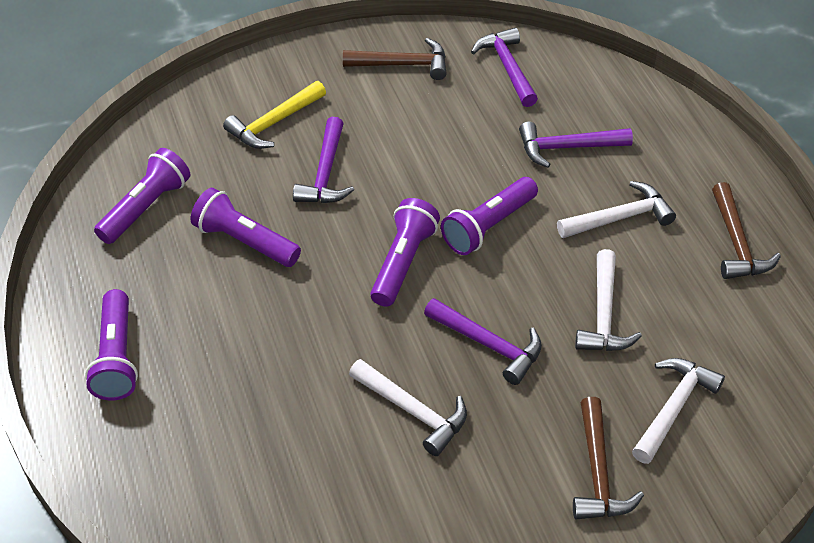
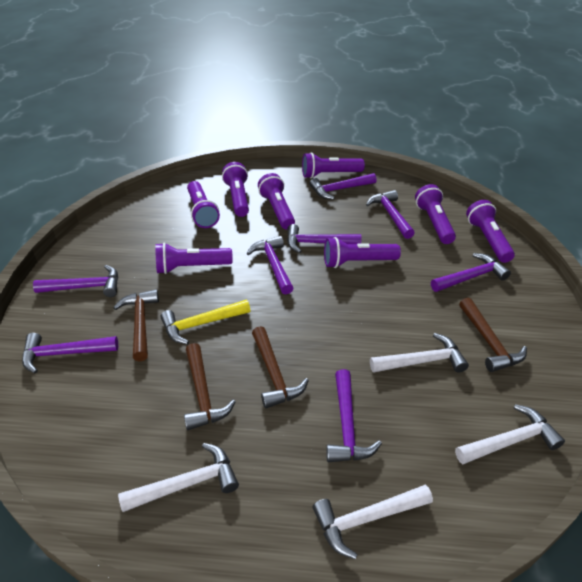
brown hammer: [343,38,447,80] [573,397,644,519] [712,182,781,279] = 3 -> [113,289,159,361] [184,343,236,430] [252,326,309,409] [459,298,527,372] = 4
purple flashlight: [85,289,138,401] [94,148,191,244] [191,188,301,267] [370,198,440,307] [441,177,538,255] = 5 -> [155,243,233,274] [187,181,220,228] [222,162,249,217] [258,173,295,230] [302,152,365,178] [324,237,401,268] [415,184,456,244] [466,200,515,263] = 8
purple hammer: [293,117,354,203] [424,298,542,385] [471,28,538,107] [519,122,633,168] = 4 -> [22,333,118,374] [33,265,118,297] [246,236,294,294] [287,224,361,253] [309,173,377,200] [326,369,382,462] [366,190,415,239] [431,253,511,292] = 8

